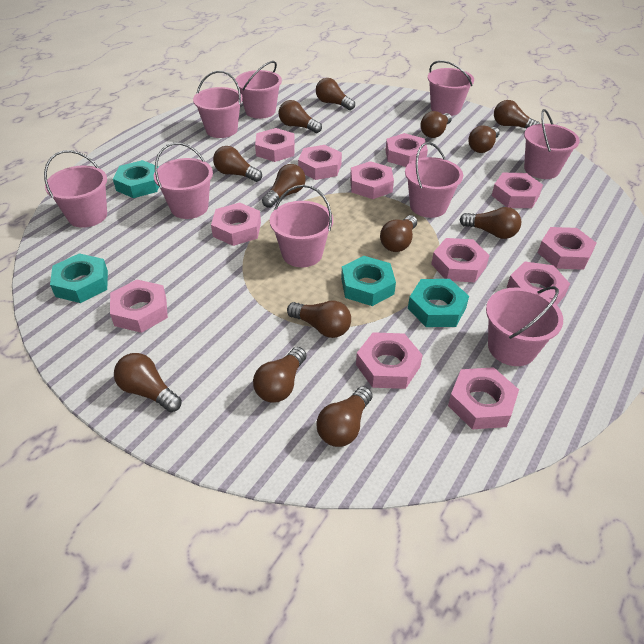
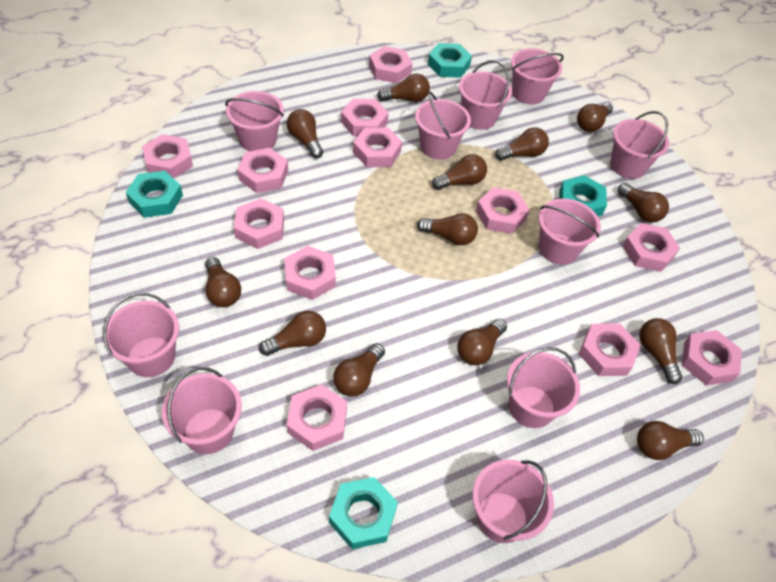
pink bucket: [44,150,107,228] [154,142,213,219] [193,71,243,138] [235,61,282,119] [270,185,333,267] [405,142,463,218] [428,60,474,116] [486,286,563,366] [524,109,580,179] = 9 -> [103,293,179,377] [162,367,242,454] [225,91,284,151] [415,91,471,160] [459,60,512,130] [472,460,554,543] [507,347,580,428] [511,48,564,104] [539,198,601,265] [610,111,669,179] = 10

